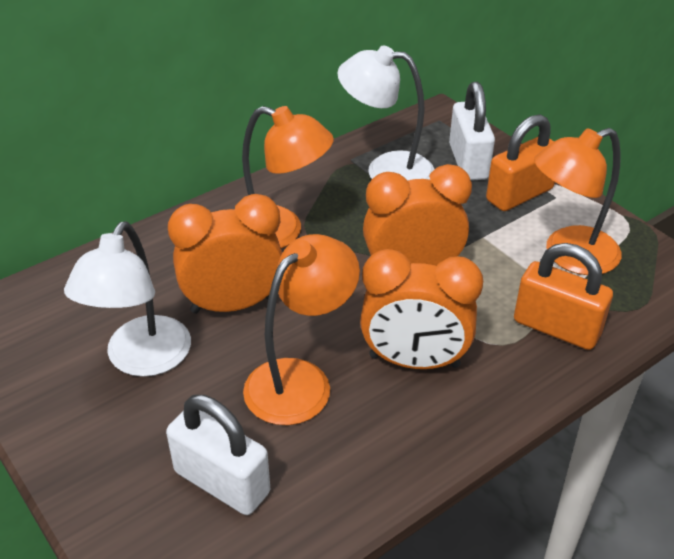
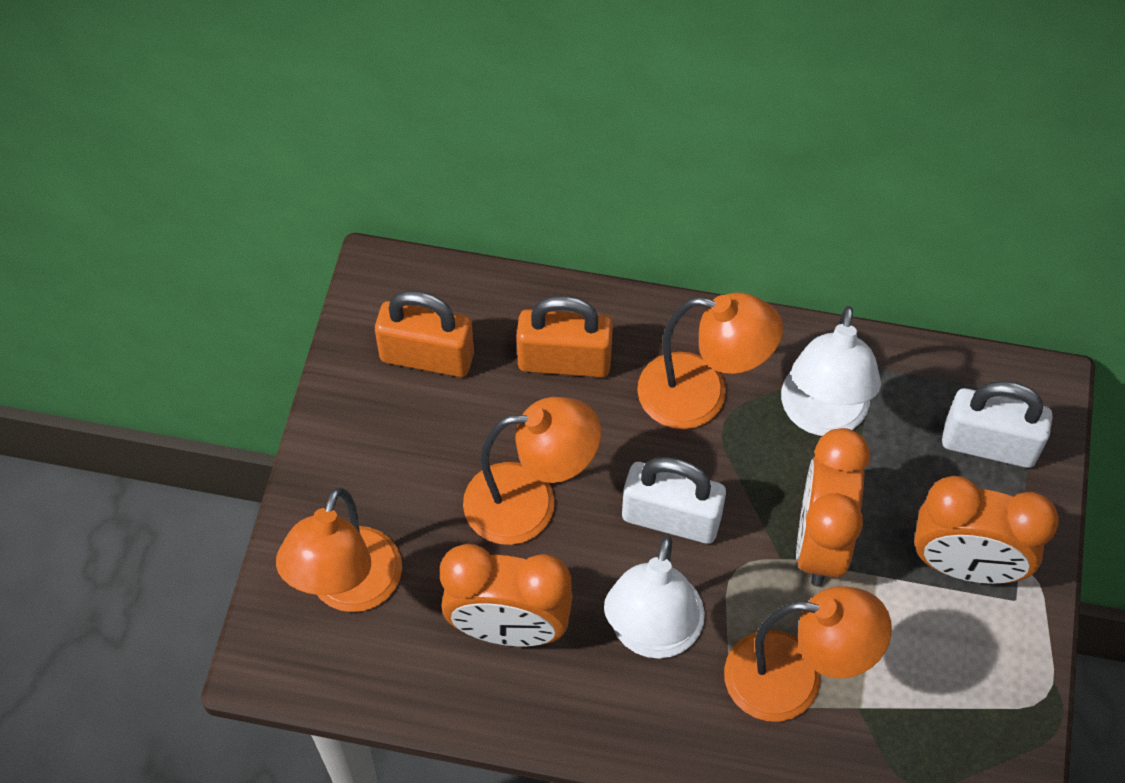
orange lamp: [242,106,334,248] [243,234,360,425] [534,128,621,275] = 3 -> [276,487,402,612] [463,397,601,545] [637,292,783,429] [724,586,892,721] = 4

